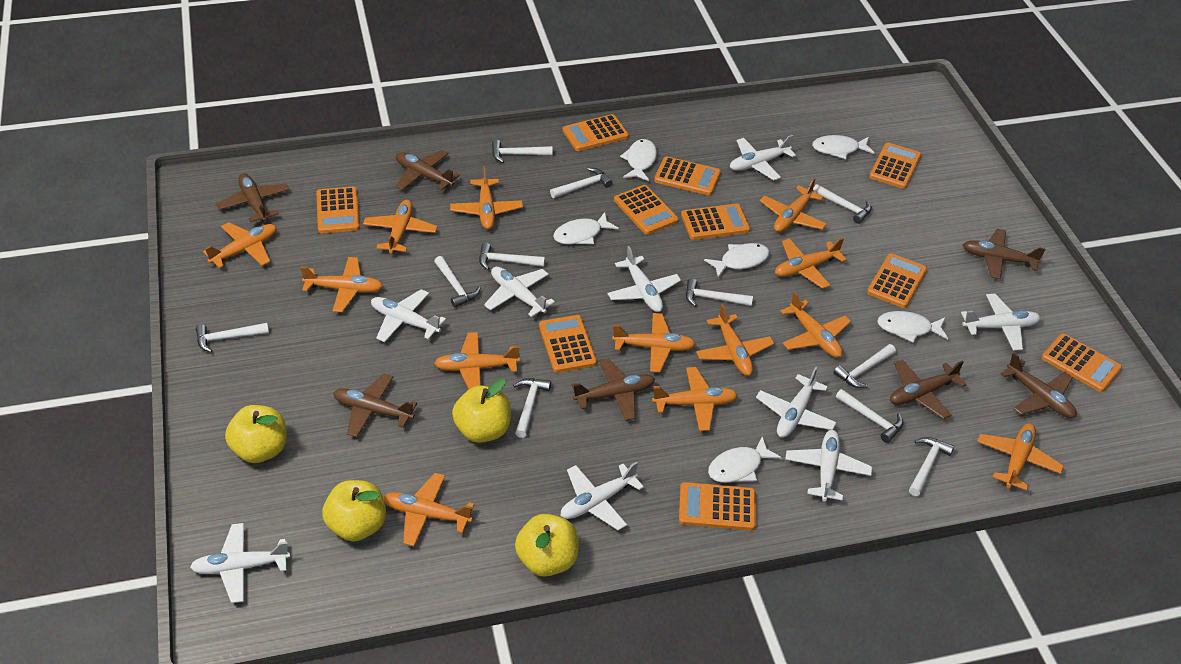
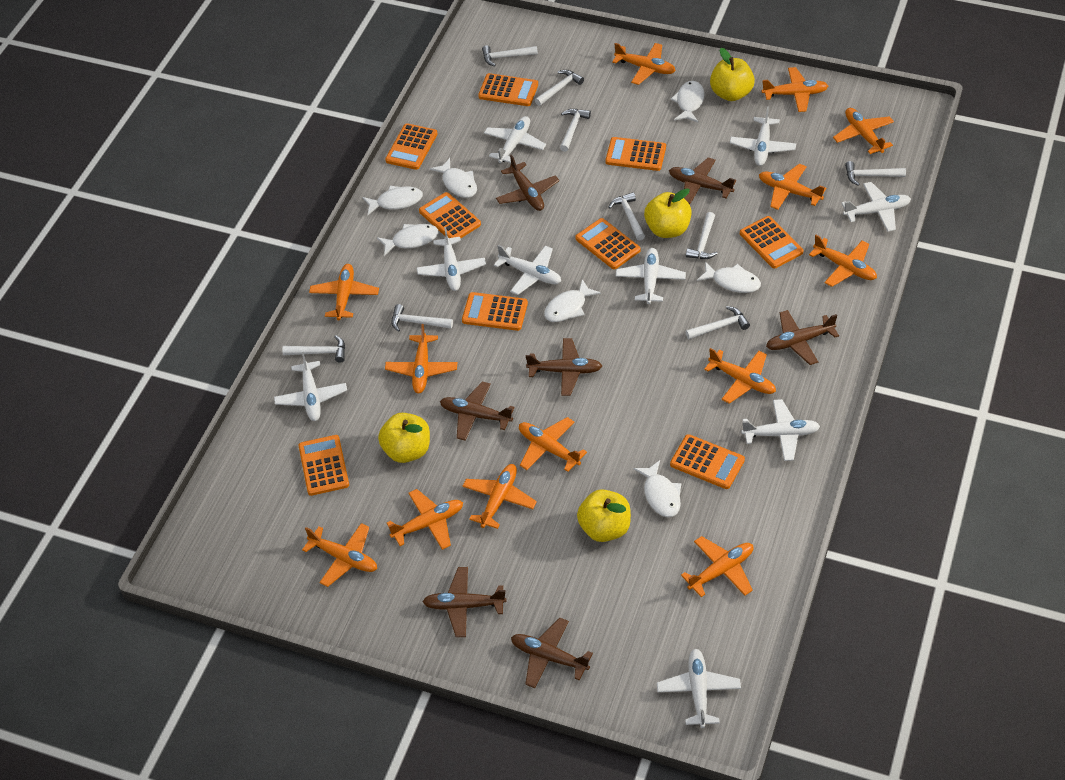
orange calculator: [316,187,360,233] [539,315,597,373] [563,114,629,151] [614,185,679,235] [654,156,721,195] [679,482,756,531] [681,204,750,240] [867,253,927,308] [869,143,921,189] [1041,333,1122,392] = 10 -> [298,435,349,496] [385,123,438,170] [419,192,481,239] [462,292,528,331] [478,73,538,106] [575,218,641,269] [606,137,666,171] [670,434,745,489] [740,216,803,268] = 9
white fish: [553,212,618,244] [620,139,657,181] [704,243,770,278] [708,437,782,483] [812,135,874,159] [877,311,948,343] = 6 -> [363,186,423,216] [377,224,438,256] [430,158,477,198] [544,279,601,322] [634,460,681,517] [670,81,704,122] [697,262,761,293] = 7
white hammer: [196,323,269,352] [434,256,481,308] [479,243,545,270] [492,140,553,163] [513,378,551,438] [550,168,613,198] [686,278,753,306] [813,184,872,224] [833,344,896,388] [836,389,904,443] [909,437,954,496] = 11 -> [282,335,345,363] [391,304,453,332] [482,46,538,66] [535,70,584,106] [560,109,591,152] [608,192,645,241] [685,306,750,339] [686,212,718,259] [845,161,906,185] = 9

